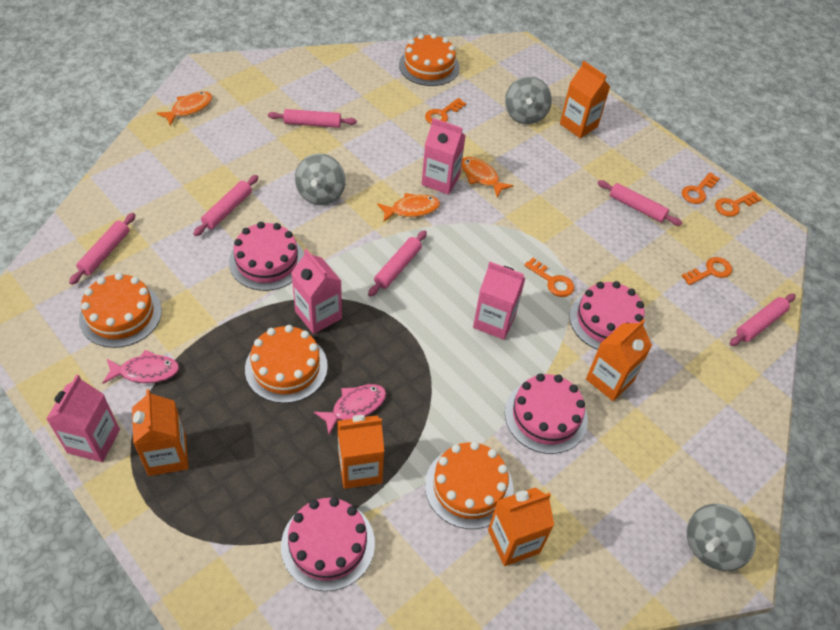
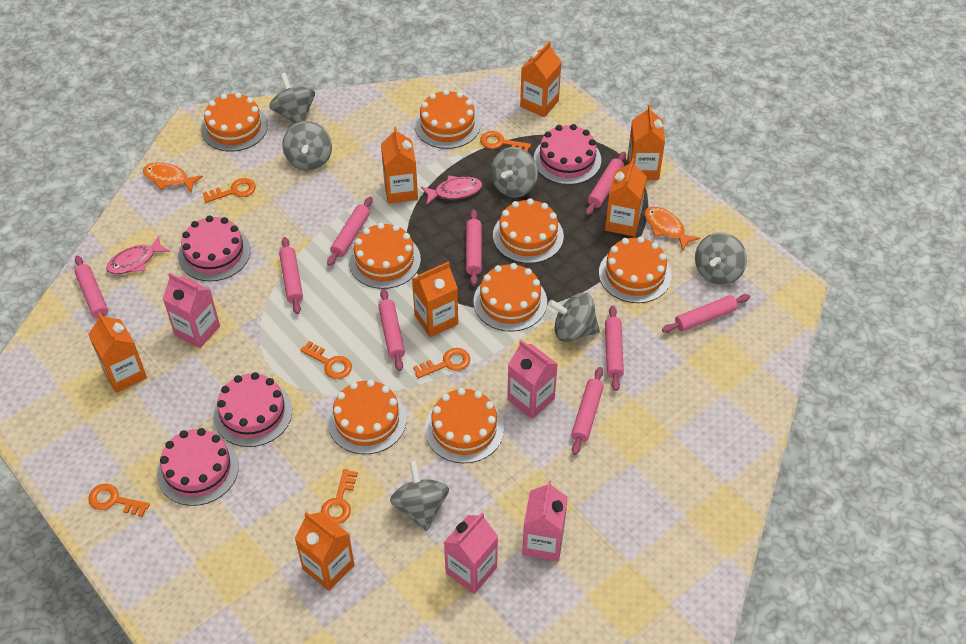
grey spinning top: [295,153,346,205] [505,76,552,124] [687,504,756,571] = 3 -> [269,73,315,124] [282,121,332,171] [390,460,449,531] [491,147,538,197] [548,293,600,342] [695,232,747,285] = 6
orange cake: [79,273,162,348] [245,325,328,403] [399,33,460,86] [425,441,514,529] = 4 -> [201,92,268,152] [328,379,407,454] [349,223,421,289] [415,89,481,149] [425,388,504,463] [473,263,547,331] [493,198,564,264] [599,236,672,303] = 8
orange carton: [132,389,188,476] [337,415,384,489] [488,487,554,566] [560,61,610,138] [586,319,652,401] = 5 -> [88,312,147,393] [294,512,355,591] [381,127,418,204] [412,262,458,337] [520,41,561,117] [605,158,647,237] [627,105,665,180] = 7
orange fish: [157,91,213,126] [377,193,440,222] [461,157,514,197] = 3 -> [143,162,203,193] [645,207,700,251] = 2
orange key: [425,98,466,124] [524,258,574,297] [682,172,720,204] [682,257,732,285] [715,191,761,217] = 5 -> [88,484,150,517] [203,178,256,203] [300,341,352,379] [321,469,358,524] [413,348,470,378] [480,131,531,152] = 6
pink rolling pin: [69,213,135,285] [193,175,258,236] [268,109,357,128] [368,230,427,297] [598,180,682,226] [730,294,796,346] = 6 -> [75,256,108,319] [279,237,303,314] [327,197,373,266] [378,289,405,371] [466,209,482,286] [571,367,604,455] [586,152,626,215] [605,306,624,391] [662,294,750,333] = 9

